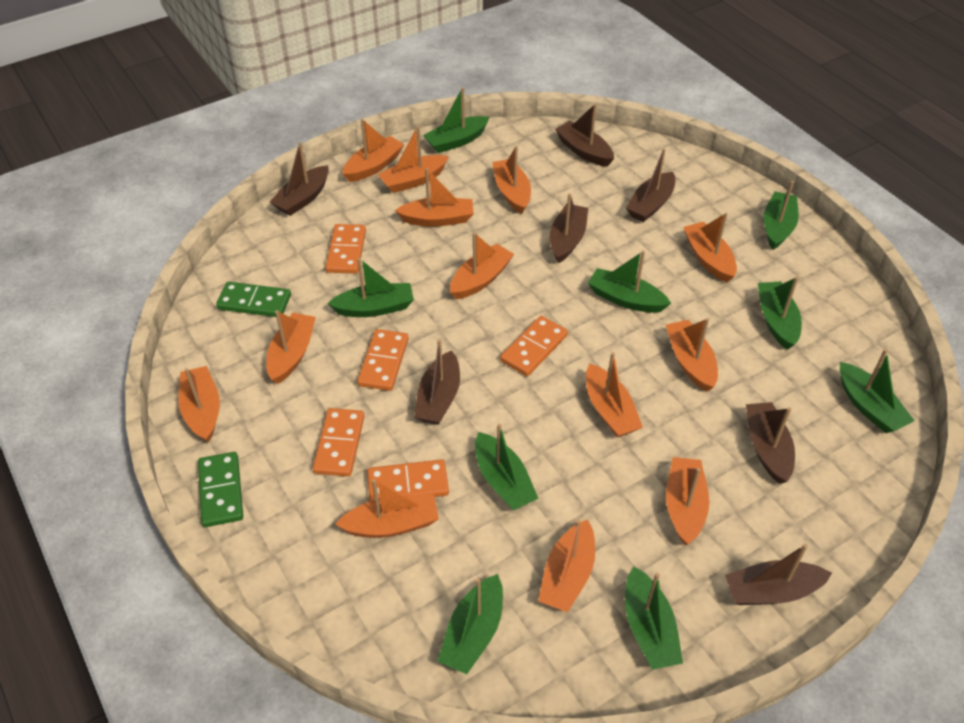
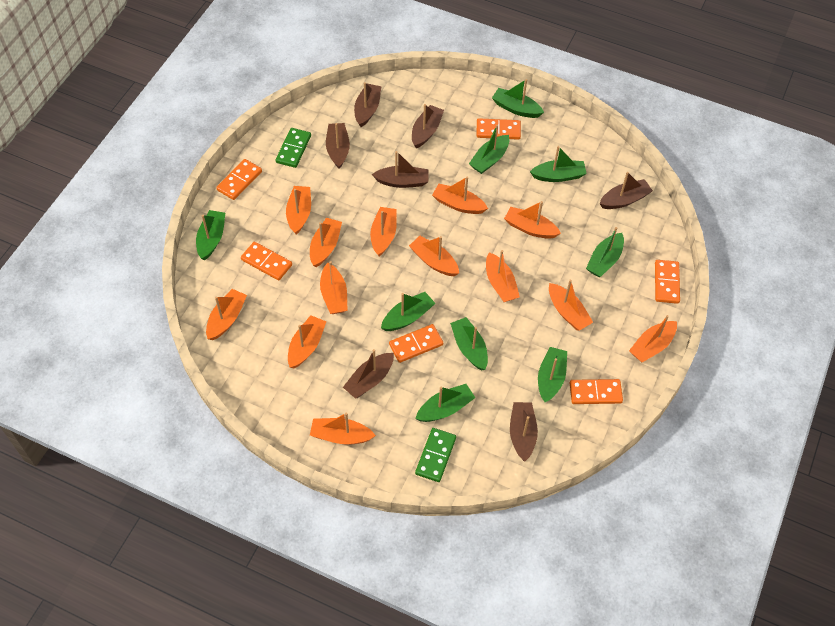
orange domino: [313,408,364,477] [325,224,366,274] [357,329,409,391] [367,459,449,501] [500,316,568,376] = 5 -> [216,159,262,200] [241,242,292,281] [389,324,443,363] [476,118,521,140] [570,379,623,404] [655,260,680,304] = 6

